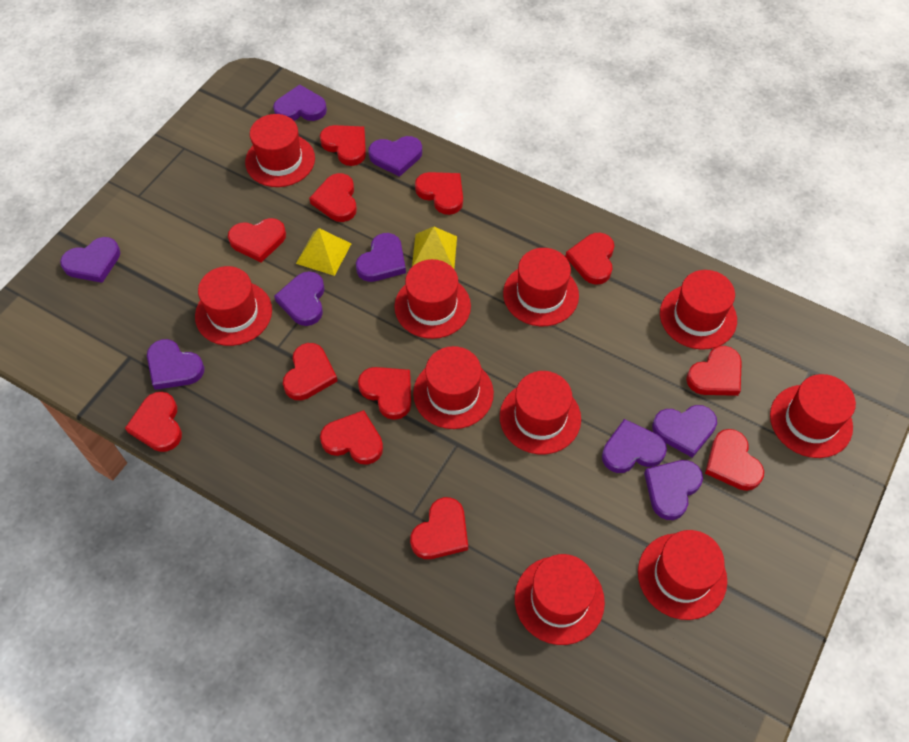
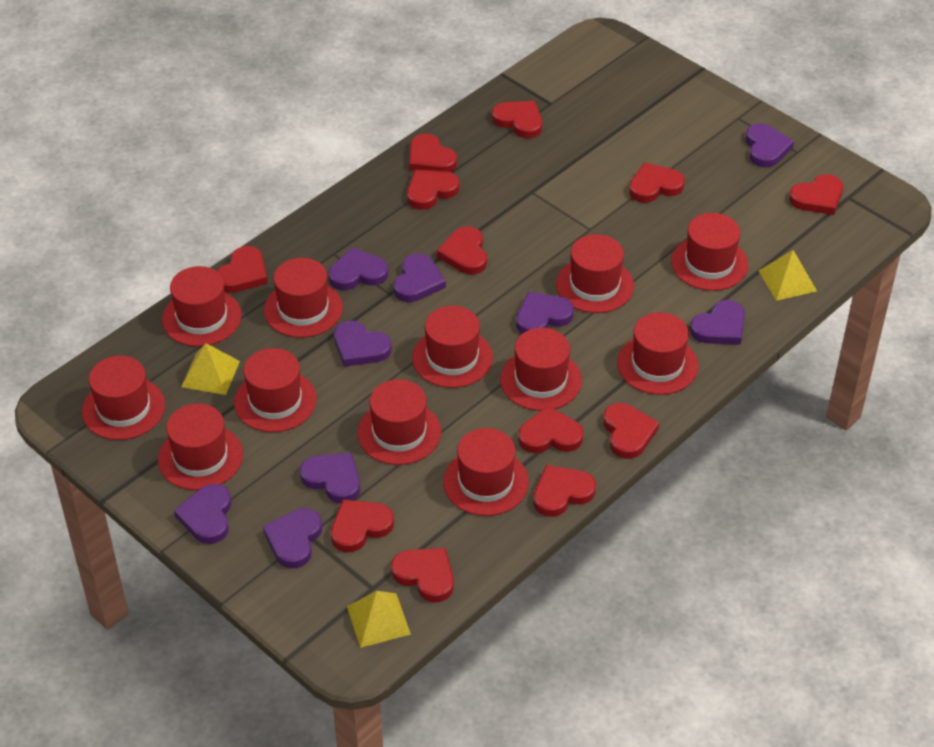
red hat: [195,266,272,346] [245,114,315,187] [394,259,471,339] [413,346,494,429] [500,371,581,454] [503,248,579,326] [515,554,605,645] [638,530,727,620] [660,270,737,350] [770,374,856,458] = 10 -> [82,356,165,440] [158,404,243,490] [162,266,242,347] [234,348,317,432] [264,258,343,338] [358,379,441,465] [412,306,493,388] [443,428,529,516] [500,328,582,411] [556,234,634,313] [617,312,698,395] [671,213,748,291] = 12
yellow pyramid: [296,228,351,276] [412,227,457,269] = 2 -> [181,343,240,395] [347,591,411,648] [759,250,817,301] = 3

